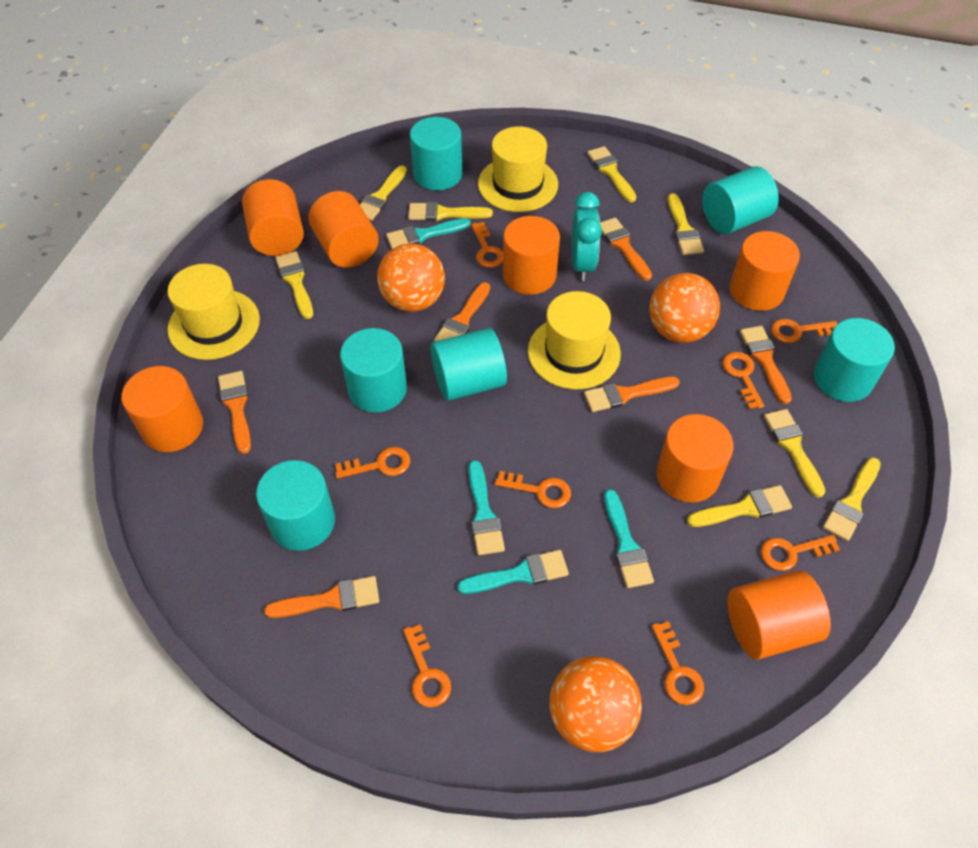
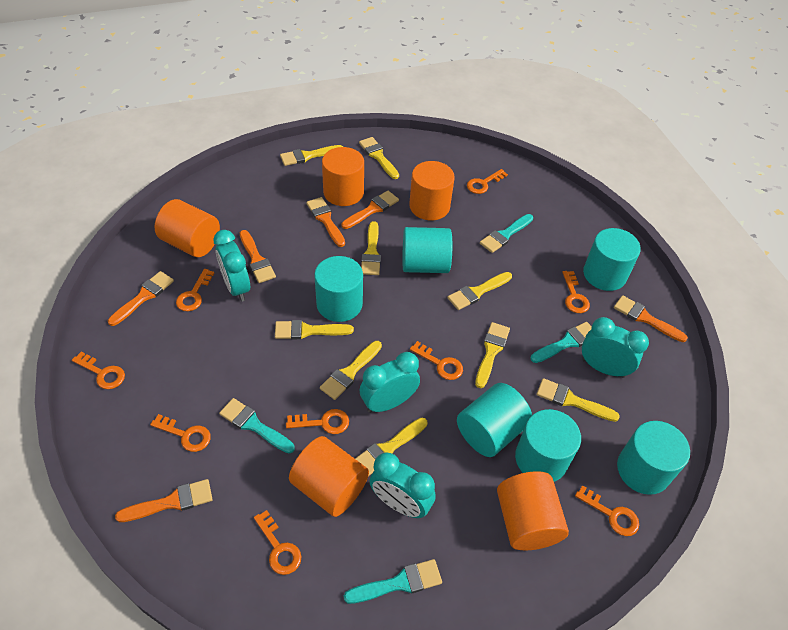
orange ball: [377,243,445,312] [549,656,642,752] [649,273,720,343] = 3 -> none = 0
orange cylinder: [122,366,203,452] [242,179,304,256] [308,191,379,267] [503,216,560,295] [656,414,734,503] [727,570,831,660] [730,231,800,311] = 7 -> [155,199,220,257] [289,436,369,517] [322,147,364,206] [409,161,455,220] [497,471,569,550] = 5
orange key: [335,447,410,479] [403,624,451,708] [471,222,503,268] [495,471,571,508] [652,621,704,705] [723,352,764,409] [761,535,840,571] [771,319,837,343] = 8 -> [72,352,125,389] [150,414,211,452] [176,269,214,311] [254,510,302,575] [286,409,349,434] [410,341,463,380] [467,169,508,194] [562,271,590,313] [575,485,639,536] = 9
turquoise clock: [571,192,602,281] = 1 -> [213,230,250,302] [360,352,420,413] [369,453,436,518] [582,317,649,378] = 4
yellow brush: [275,251,313,319] [360,165,407,221] [408,202,493,221] [587,146,636,202] [668,193,704,255] [687,485,792,527] [764,409,826,498] [823,457,881,541] = 8 -> [275,320,354,339] [280,145,343,166] [320,341,382,400] [355,418,427,476] [359,137,399,179] [361,221,381,275] [448,272,512,310] [475,322,510,388] [537,378,620,422] = 9
yellow hat: [167,264,260,360] [478,126,558,212] [528,291,621,390] = 3 -> none = 0

